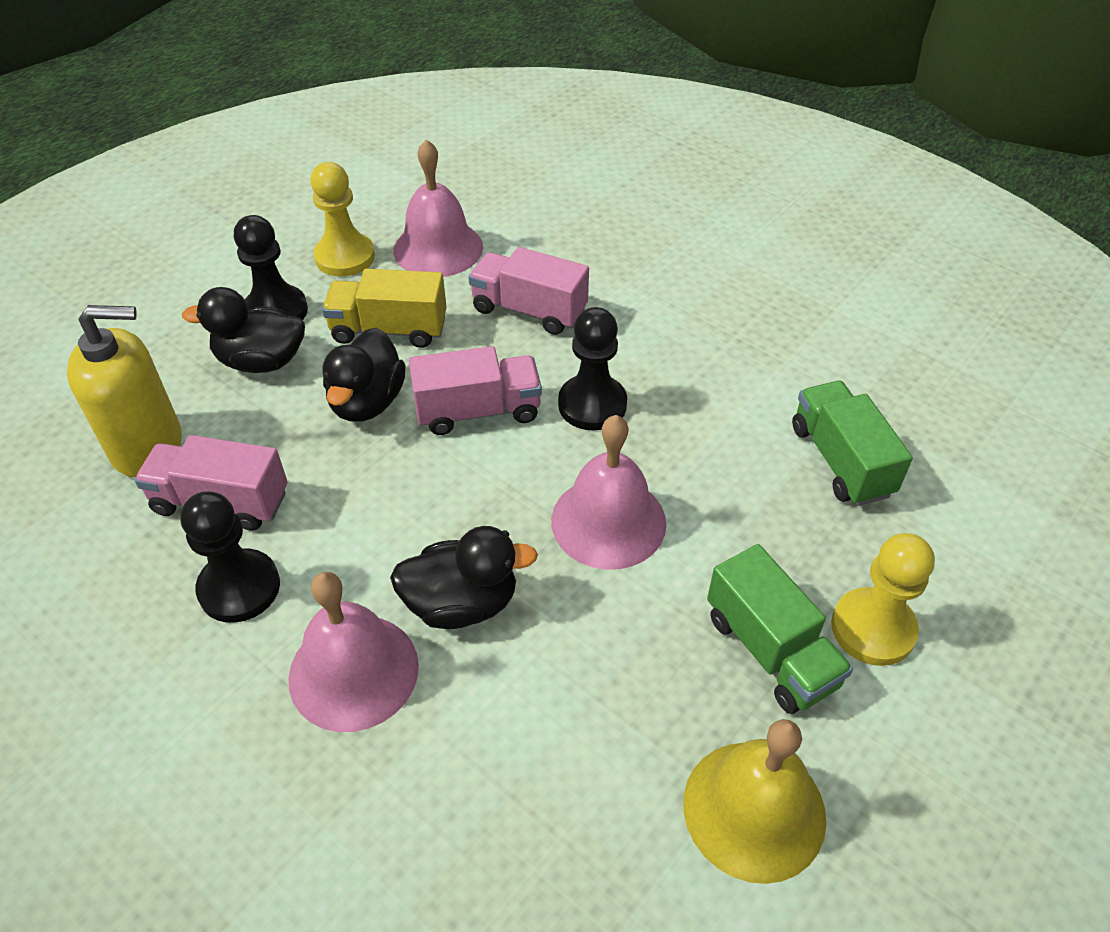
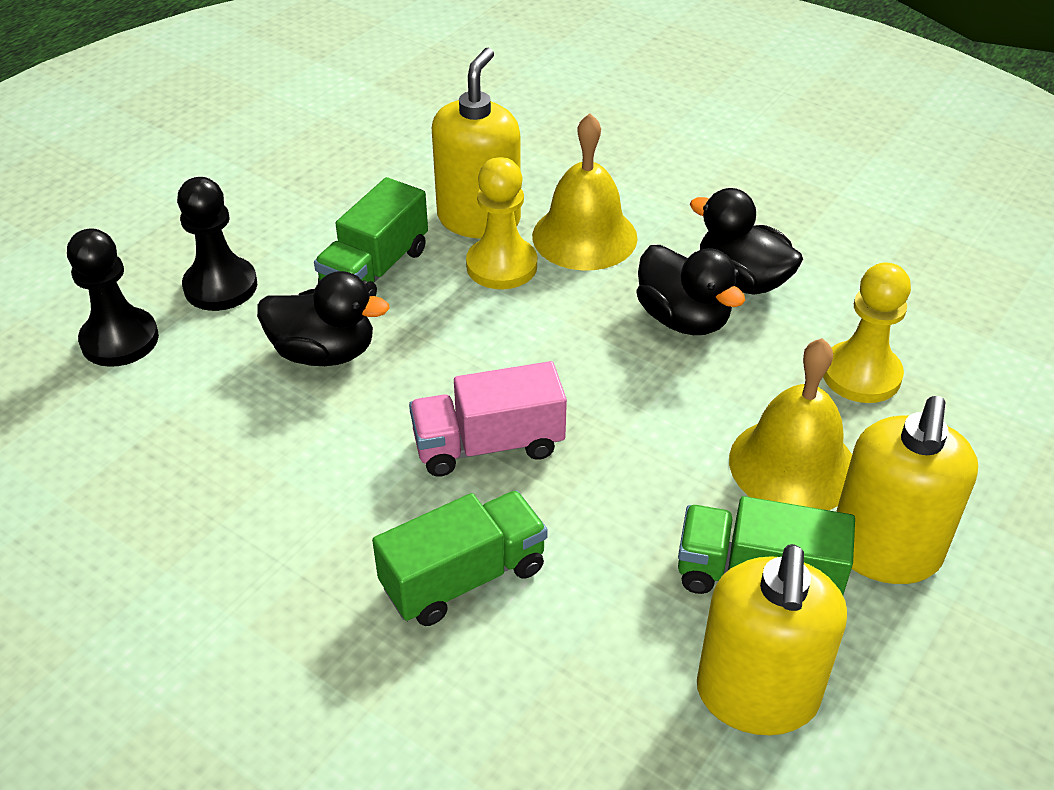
black pawn: [180,491,280,623] [234,215,308,320] [558,307,627,431] = 3 -> [67,228,159,367] [177,177,257,311] = 2
green truck: [707,544,853,714] [792,381,913,506] = 2 -> [314,177,428,296] [372,490,548,626] [678,496,855,595] = 3
pink bell: [288,572,419,732] [394,139,483,277] [551,415,666,570] = 3 -> none = 0
pink truck: [134,435,288,531] [409,346,542,435] [468,247,589,335] = 3 -> [409,361,567,477] = 1
yellow bell: [683,719,826,884] = 1 -> [532,113,638,271] [729,338,852,510] = 2
yellow soap dispenser: [67,305,182,477] = 1 -> [432,48,521,239] [697,544,847,735] [836,396,978,584] = 3
yellow truck: [322,269,447,348] = 1 -> none = 0

